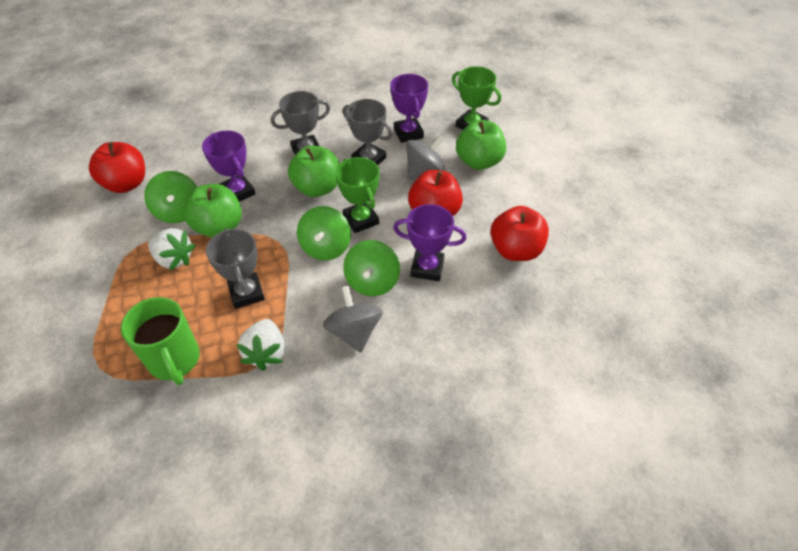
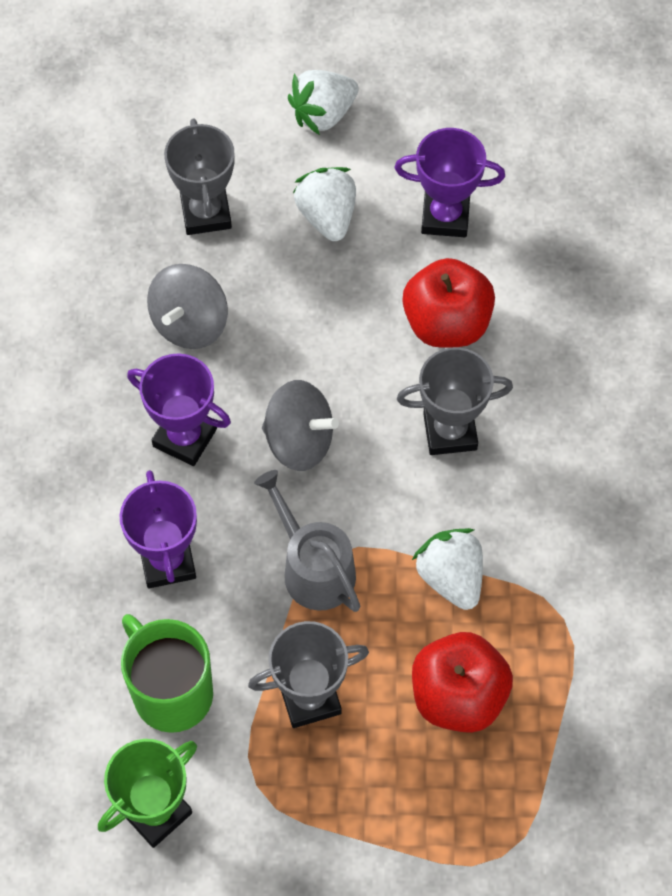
green apple: [184,184,242,238] [288,146,339,197] [456,120,506,170] = 3 -> none = 0
green spinning top: [144,171,197,223] [297,206,351,260] [343,240,400,296] = 3 -> none = 0
green trophy: [335,157,380,233] [452,66,501,130] = 2 -> [98,739,197,848] = 1
grey watering can: none = 0 -> [254,470,361,612] = 1
red apple: [89,142,145,193] [408,170,463,216] [491,206,549,261] = 3 -> [402,258,495,348] [412,632,513,733] = 2
white strawberry: [148,228,196,271] [236,319,285,371] = 2 -> [288,70,359,135] [293,167,356,241] [412,528,483,610] = 3

